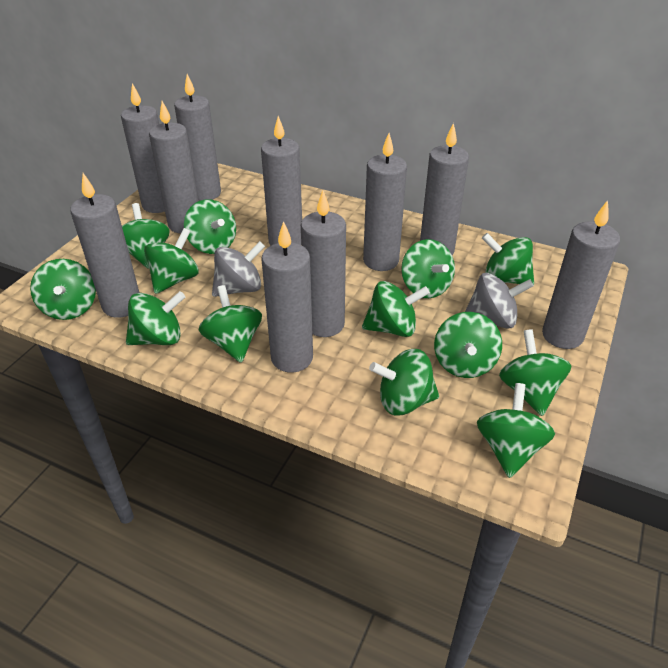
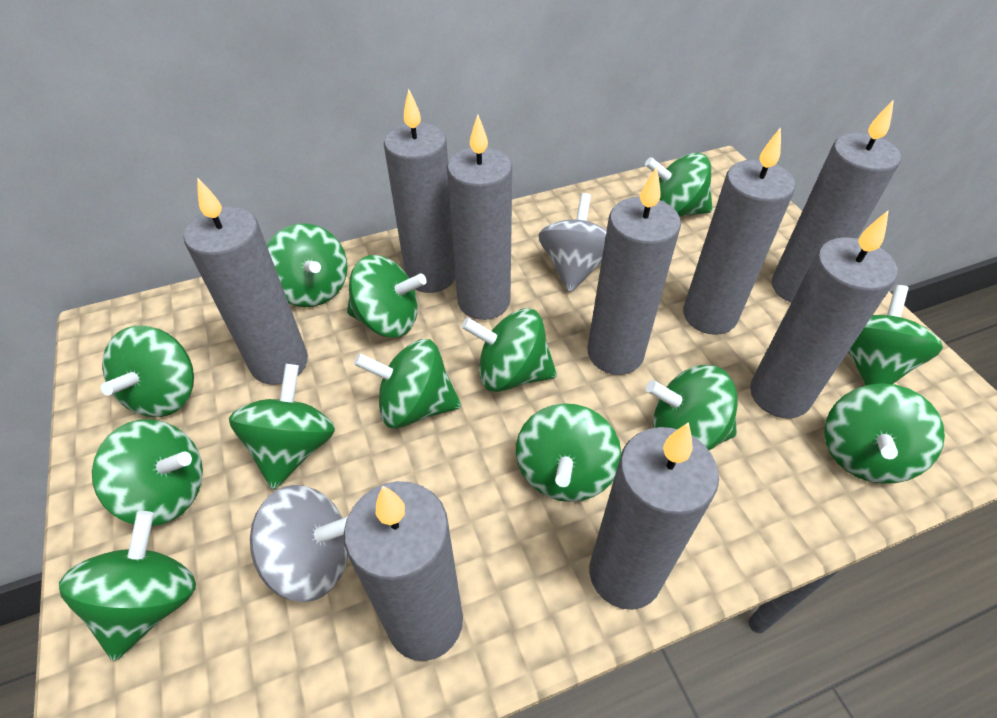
grey candle: [70,173,139,318] [121,83,165,213] [149,101,198,233] [174,74,221,201] [261,116,302,246] [261,221,313,373] [301,191,346,337] [363,133,407,271] [420,123,469,255] [542,200,620,349] = 10 -> [184,177,308,385] [344,481,463,661] [384,89,456,293] [447,115,512,320] [588,167,681,375] [589,422,719,610] [683,127,795,335] [750,210,898,418] [772,99,901,302] = 9

